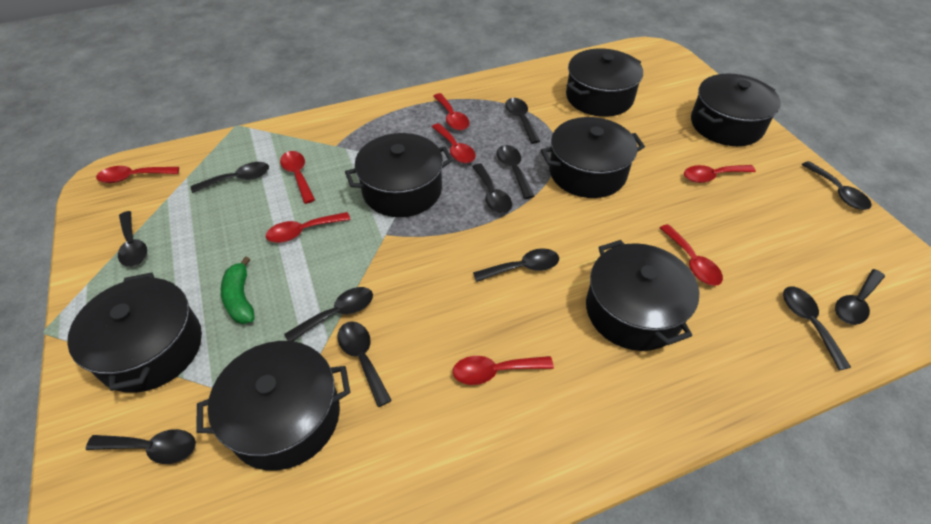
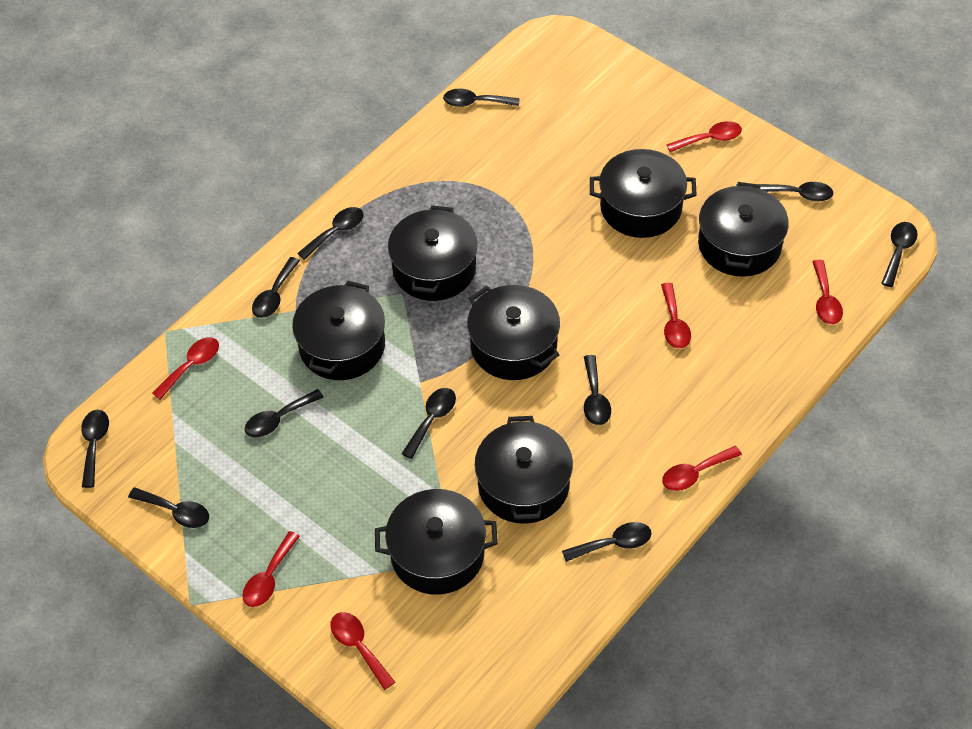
black spoon: [86,429,196,464] [118,211,147,267] [191,162,269,193] [284,287,373,341] [338,322,392,407] [472,164,512,213] [473,248,559,282] [497,145,535,199] [505,98,540,144] [783,287,851,370] [802,161,872,210] [835,269,885,325] = 12 -> [81,410,109,488] [128,487,209,528] [245,389,324,437] [252,257,300,318] [297,207,363,260] [401,388,456,459] [443,89,519,107] [562,522,652,562] [584,355,611,425] [759,182,833,201] [881,222,918,287] = 11
green banana: [221,256,255,324] = 1 -> none = 0
red spoon: [96,166,179,183] [266,212,350,243] [280,151,315,204] [432,123,476,163] [433,93,470,131] [453,356,554,385] [660,224,723,286] [684,165,756,183] = 8 -> [152,337,219,400] [243,531,300,607] [330,612,395,690] [661,283,691,349] [662,446,742,491] [666,121,742,152] [812,260,843,325] = 7

